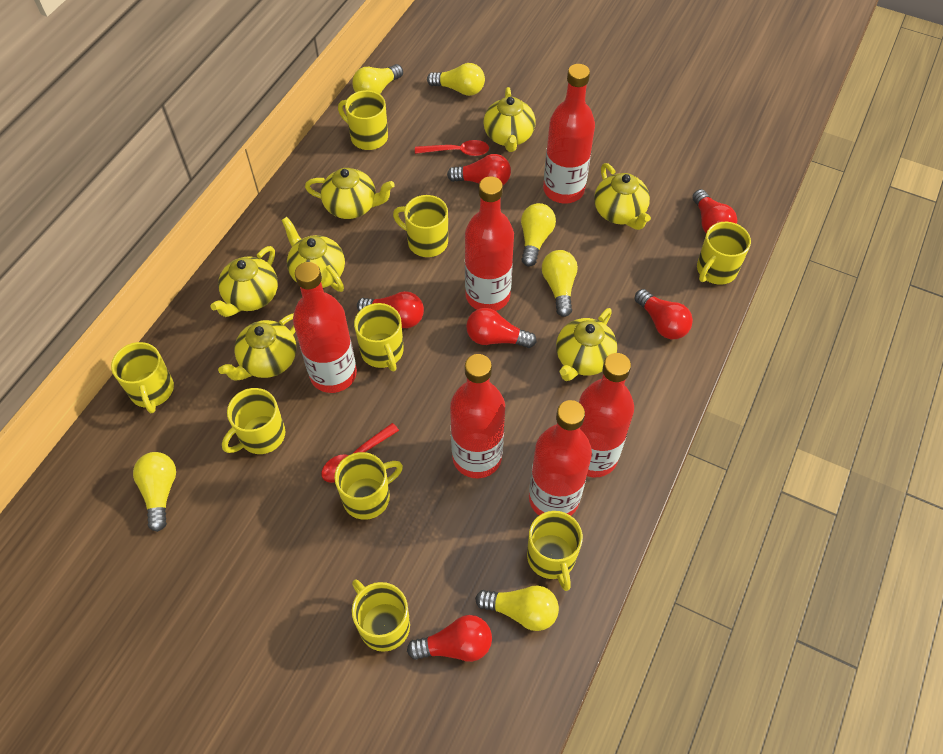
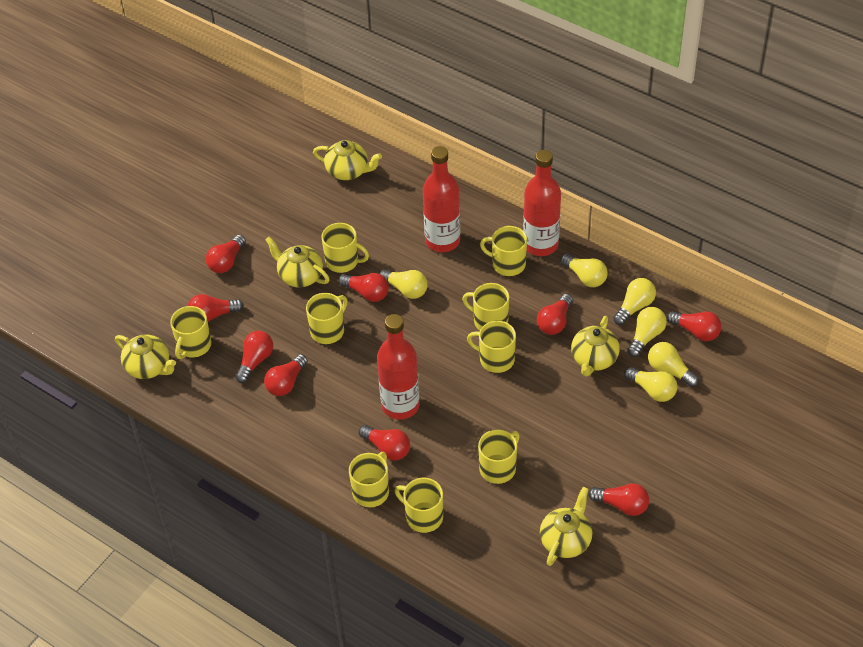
red bottle: [293,262,357,393] [450,354,505,478] [465,176,514,311] [529,400,592,515] [543,64,595,204] [579,353,634,477] = 6 -> [377,314,419,420] [423,146,460,252] [523,150,561,256] = 3
red light bulb: [357,291,424,328] [407,615,492,662] [447,154,511,185] [466,308,537,348] [634,289,693,339] [692,189,737,233] = 6 -> [188,294,244,322] [206,235,246,273] [235,331,273,383] [264,354,308,396] [338,273,389,302] [359,425,410,460] [537,294,573,335] [588,483,649,516] [667,311,721,341] = 9
red spoon: [322,423,399,483] [415,140,489,156] = 2 -> none = 0
yellow teapot: [210,246,278,317] [218,314,296,380] [281,217,345,292] [305,168,395,219] [483,87,536,152] [556,308,617,381] [594,163,651,230] = 7 -> [115,335,176,379] [265,237,330,287] [313,140,382,180] [540,487,592,566] [571,316,620,377] = 5

